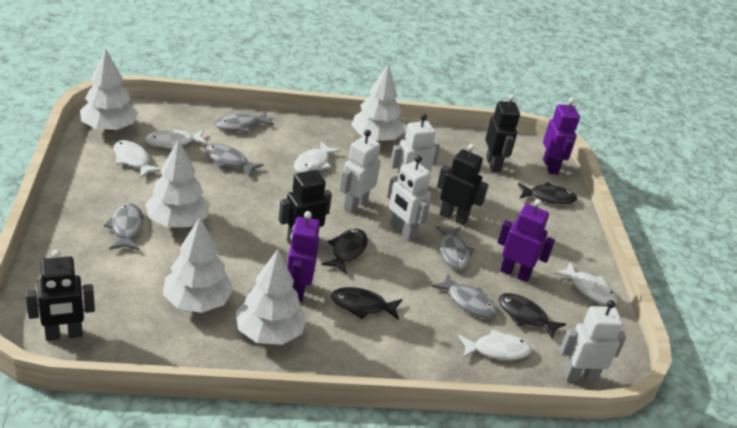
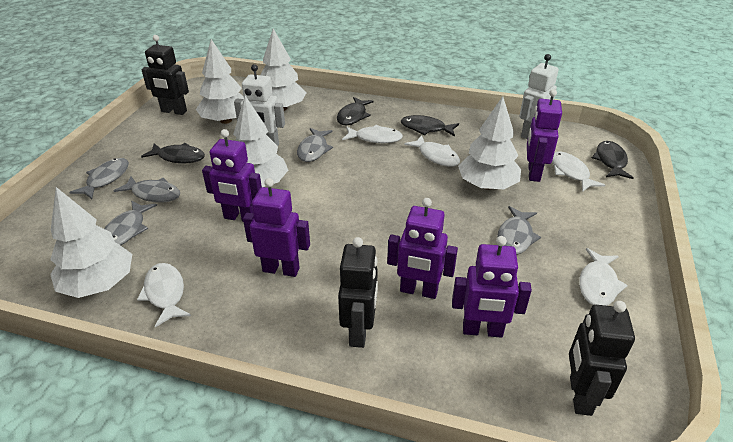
black robot: [26,250,95,341] [279,163,332,245] [437,144,489,225] [485,94,520,172] = 4 -> [141,35,189,115] [338,237,378,348] [569,301,635,416] = 3
purple robot: [287,211,320,302] [497,199,555,282] [543,98,580,174] = 3 -> [202,129,262,222] [243,178,310,277] [387,198,458,299] [452,236,532,338] [527,89,562,182] = 5
white robot: [340,130,381,213] [387,156,431,240] [390,114,440,178] [560,300,626,382] = 4 -> [234,64,285,146] [519,54,559,139] = 2

